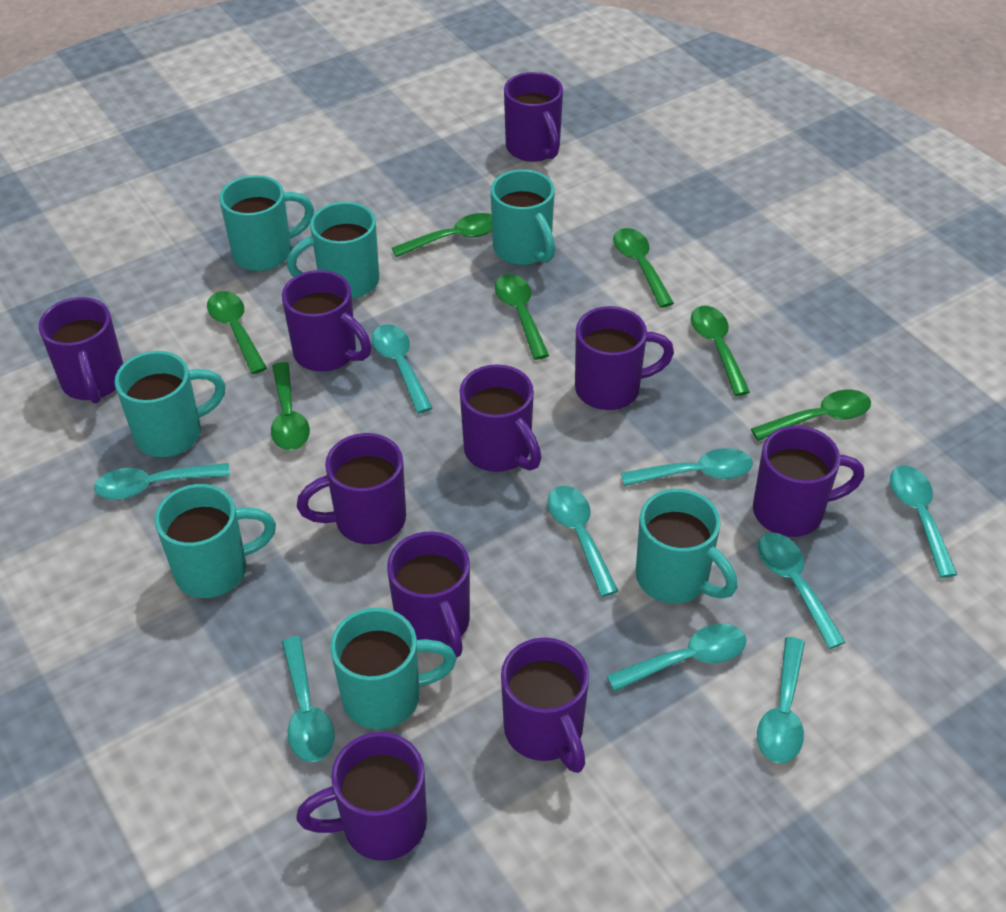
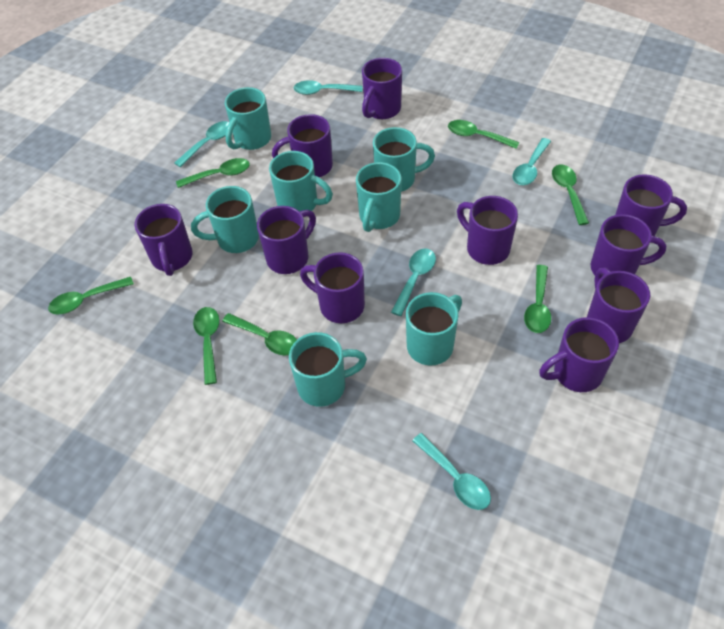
turquoise spoon: [94,463,230,500] [282,636,335,762] [372,324,433,414] [548,486,618,597] [606,624,747,692] [621,448,753,486] [757,637,805,763] [758,533,846,649] [890,466,957,578] = 9 -> [174,121,229,167] [294,80,362,95] [391,249,436,316] [412,433,491,510] [512,138,551,185] = 5

